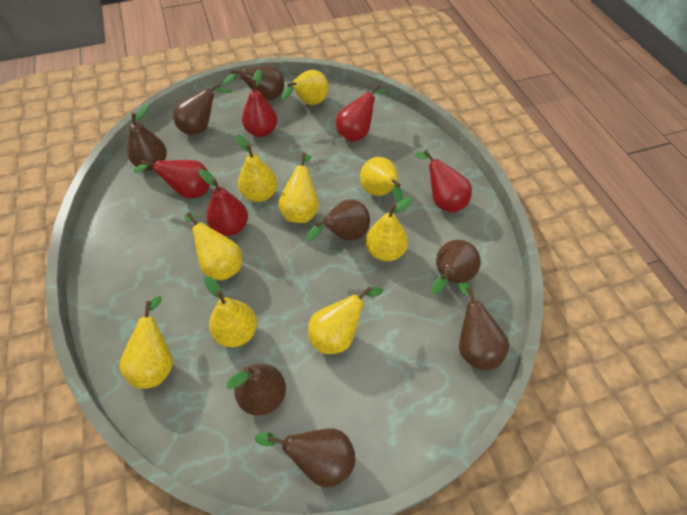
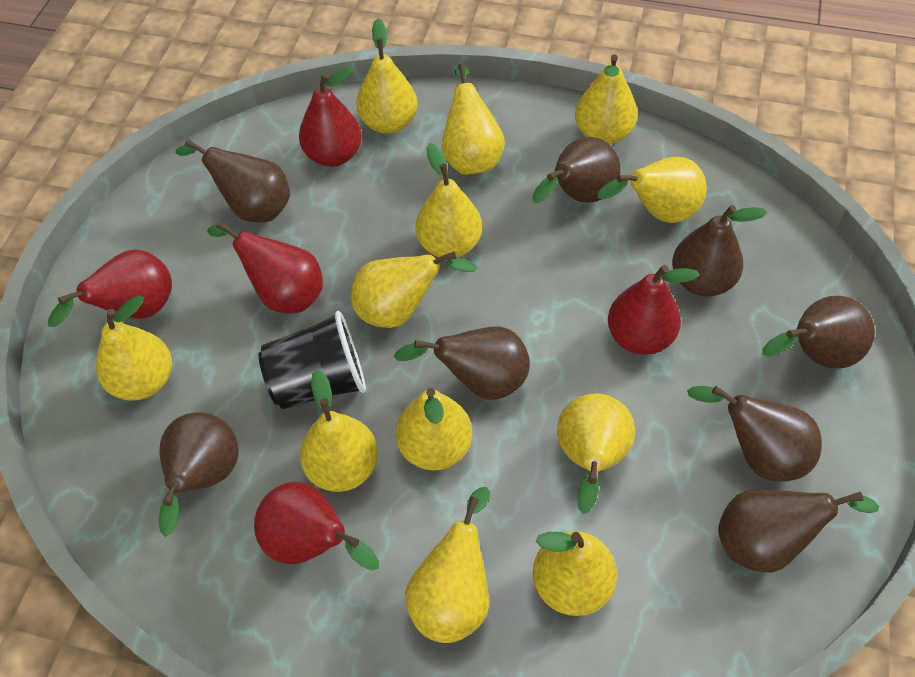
black cup: none = 0 -> [259,311,366,409] = 1
yellow pear: [119,296,173,389] [185,212,242,281] [204,276,257,347] [236,135,277,202] [278,153,319,223] [281,70,329,105] [308,286,383,354] [360,157,403,202] [366,197,412,261] = 9 -> [96,295,172,401] [300,369,378,492] [351,251,477,328] [356,18,418,134] [396,388,472,470] [405,487,490,643] [415,143,482,257] [442,63,505,175] [533,531,617,616] [557,393,635,514] [575,54,638,144] [597,156,706,223] = 12

